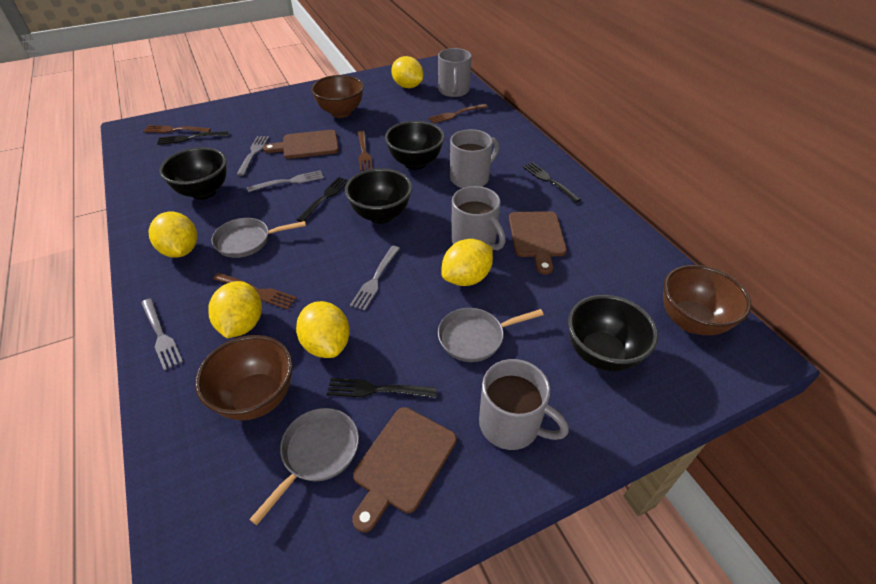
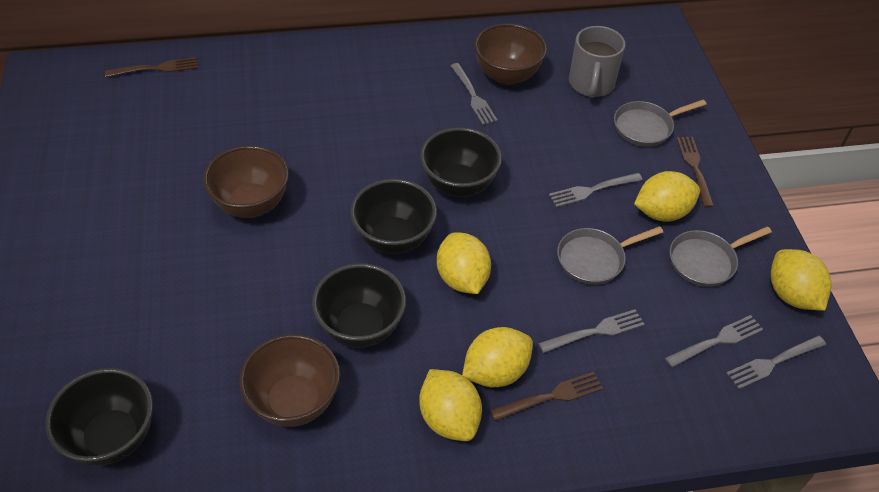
black fork: [157,131,228,145] [297,177,349,222] [327,378,437,398] [523,162,581,203] = 4 -> none = 0
brown cutting board: [263,130,339,159] [352,407,457,532] [509,211,567,274] = 3 -> none = 0
brown fork: [143,125,211,133] [213,273,297,310] [358,131,373,171] [428,104,488,124] = 4 -> [105,57,198,77] [490,372,603,421] [677,137,714,208] = 3
grey fork: [141,298,183,370] [236,136,269,176] [247,170,324,192] [350,246,400,311] = 4 -> [450,63,498,125] [538,309,645,353] [549,173,643,207] [665,315,763,368] [726,335,826,389] = 5
grey mug: [438,48,472,97] [450,129,499,188] [451,186,506,250] [479,359,569,450] = 4 -> [569,26,626,98] = 1

